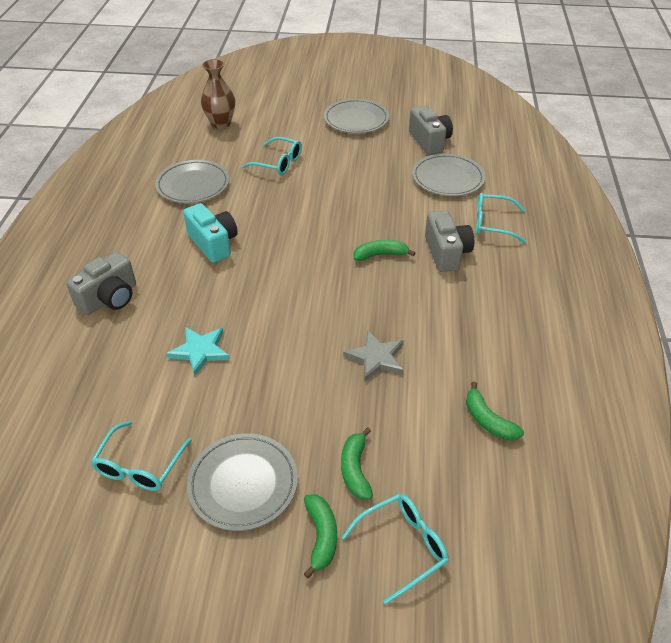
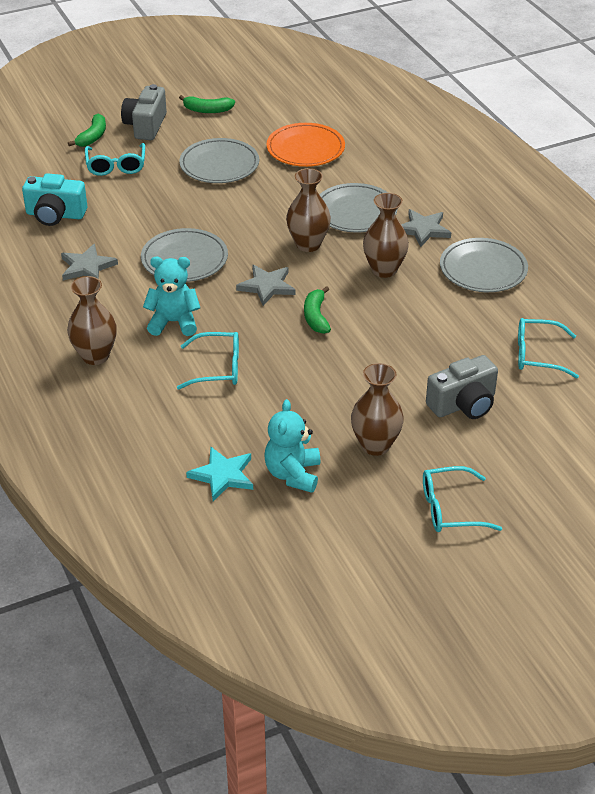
brown vase: [201,59,235,129] = 1 -> [67,276,117,365] [286,168,331,252] [351,363,404,456] [363,193,409,278] = 4
green banana: [304,494,337,579] [341,427,373,500] [354,240,416,261] [466,382,524,441] = 4 -> [68,114,106,147] [179,95,235,113] [304,286,331,334] = 3
grey camera: [66,252,136,315] [409,106,453,155] [425,210,474,272] = 3 -> [121,84,167,140] [426,355,498,419] = 2
grey star: [343,330,404,381] = 1 -> [61,244,118,280] [236,265,295,306] [401,209,451,247] = 3
orange plate: none = 0 -> [266,123,345,167] = 1
turquoise teddy bear: none = 0 -> [143,257,200,336] [265,399,320,493] = 2

